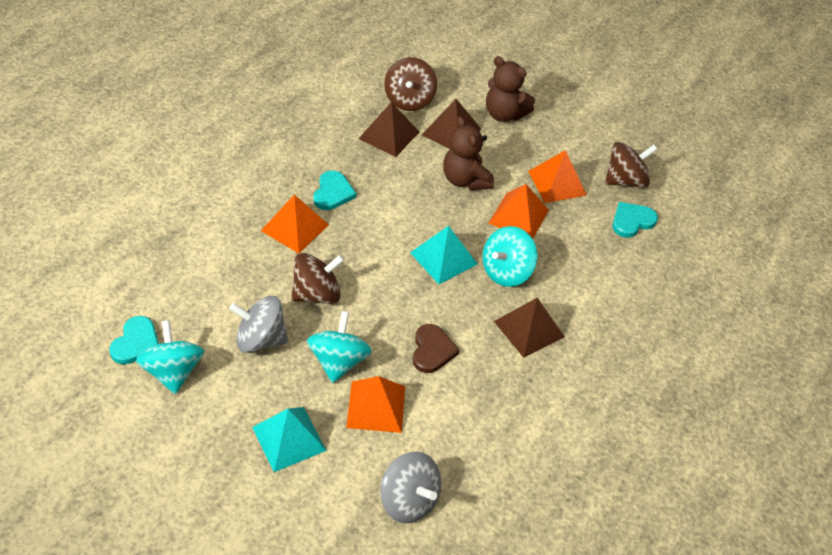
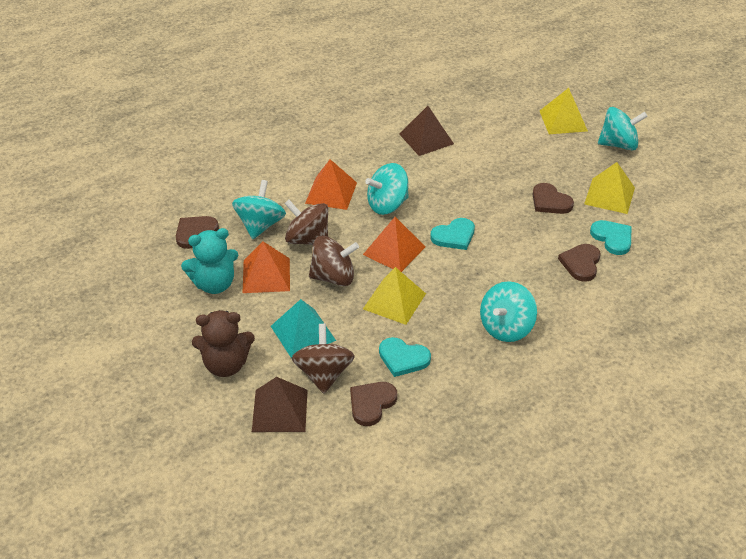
brown heart: [413,324,460,373] = 1 -> [176,216,219,249] [350,382,397,426] [532,183,574,214] [558,244,601,282] = 4
brown pyramid: [359,102,419,157] [422,99,481,149] [494,298,564,358] = 3 -> [252,377,308,432] [399,106,454,156] = 2
brown teddy bear: [443,116,494,190] [486,56,535,122] = 2 -> [192,310,255,377] = 1
grey spinning top: [229,296,288,353] [380,452,441,523] = 2 -> none = 0
orange pyramid: [261,194,329,253] [346,376,405,433] [489,184,549,239] [528,150,587,203] = 4 -> [243,242,290,293] [305,159,357,210] [363,217,425,272] = 3
turquoise pyramid: [252,407,327,472] [410,226,477,284] = 2 -> [271,299,336,359] = 1
turquoise spinning top: [136,320,204,394] [307,311,372,383] [482,226,537,287] = 3 -> [232,180,286,239] [365,163,409,215] [480,281,537,342] [598,107,648,150] = 4
turquoise teddy bear: none = 0 -> [181,228,238,294] = 1
yellow pyramid: none = 0 -> [363,267,426,325] [540,88,588,134] [584,162,635,214] = 3

